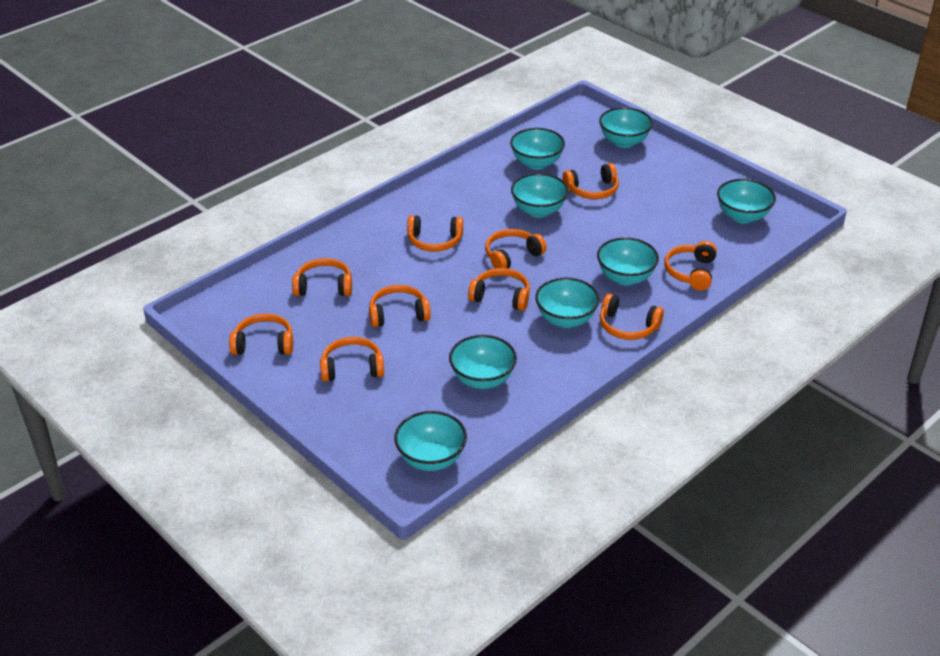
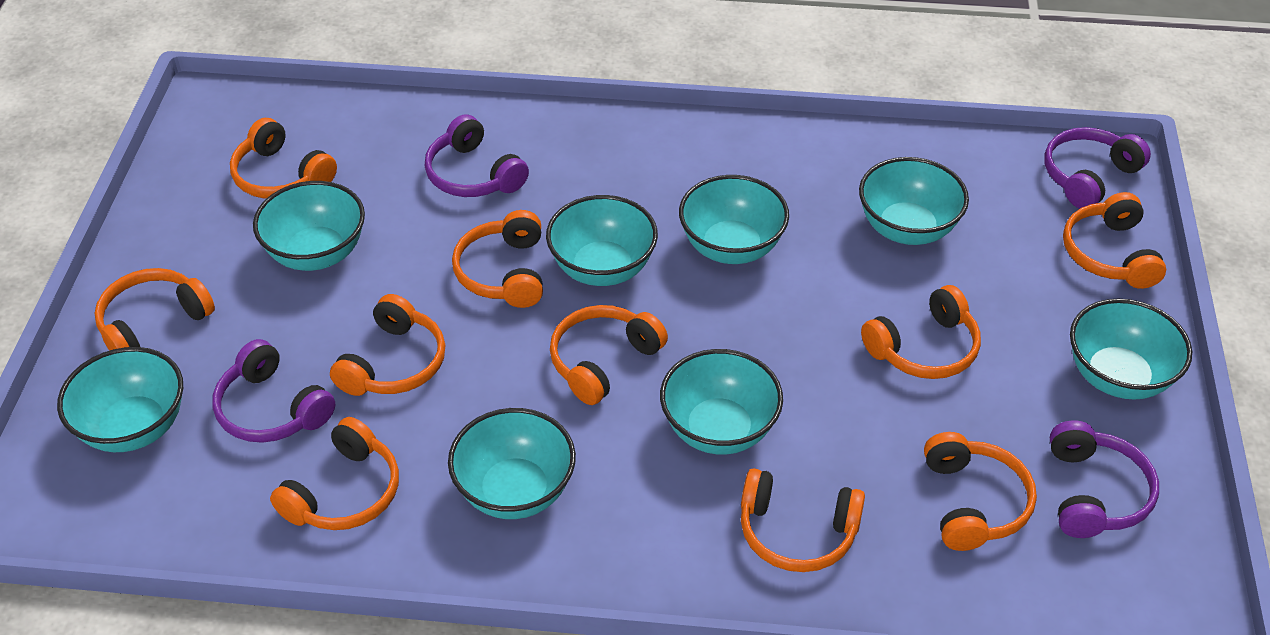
purple headphones: none = 0 -> [212,339,335,443] [425,114,529,197] [1044,127,1151,209] [1050,420,1159,538] = 4

